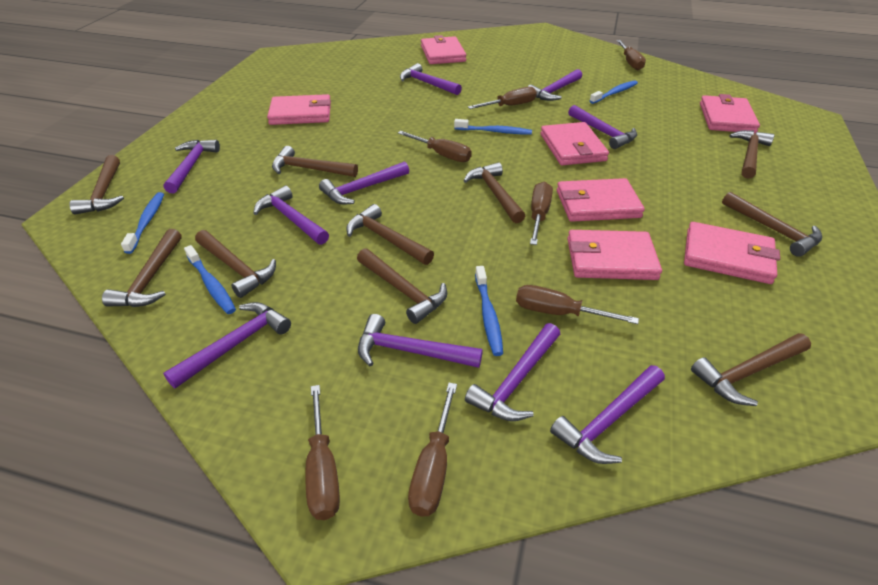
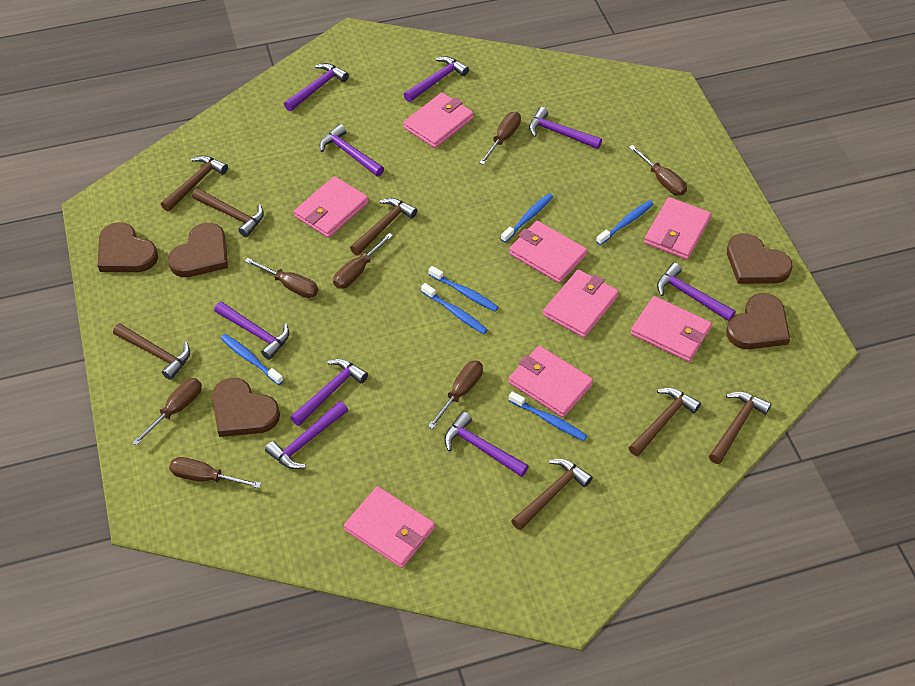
blue toothbrush: [121,192,164,254] [184,245,236,314] [454,119,532,135] [475,266,503,356] [590,80,638,104] = 5 -> [221,334,283,385] [421,283,488,334] [428,266,499,312] [501,193,553,243] [509,391,587,441] [596,200,653,245] = 6
brown hammer: [69,155,124,214] [102,229,181,307] [195,230,276,298] [272,146,358,177] [346,204,434,265] [357,248,447,324] [463,162,525,223] [691,333,811,406] [722,192,822,257] [729,130,775,179] = 10 -> [113,323,190,380] [161,155,228,212] [192,188,264,237] [350,198,417,255] [511,459,593,530] [628,388,701,456] [709,391,772,464] = 7
brown heart: none = 0 -> [98,222,158,272] [168,223,228,277] [212,378,280,437] [726,293,790,349] [727,233,793,284] = 5
pink wallet: [267,94,331,125] [421,35,466,64] [541,122,609,165] [557,178,645,222] [567,230,662,280] [684,222,780,284] [700,94,760,133] = 7 -> [294,176,369,238] [344,486,435,568] [403,93,474,148] [509,221,587,283] [509,346,593,417] [543,269,619,338] [631,296,712,362] [644,197,711,260] = 8
purple hammer: [163,302,291,389] [164,140,220,193] [253,186,329,245] [319,161,409,204] [358,314,483,368] [400,63,462,95] [465,323,560,421] [528,69,582,101] [550,365,665,464] [568,105,637,149] = 10 -> [214,301,289,360] [265,401,348,469] [284,63,349,111] [290,359,368,426] [320,124,384,177] [404,56,469,102] [444,412,529,477] [529,107,602,149] [657,263,736,321] = 9

